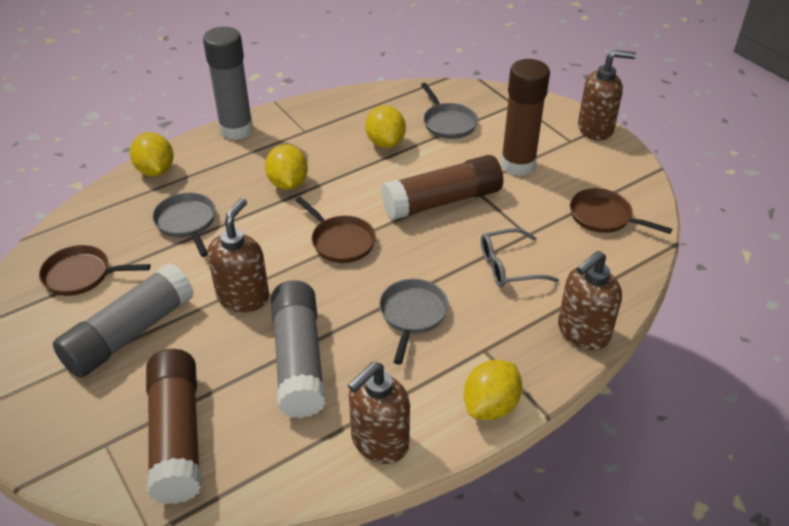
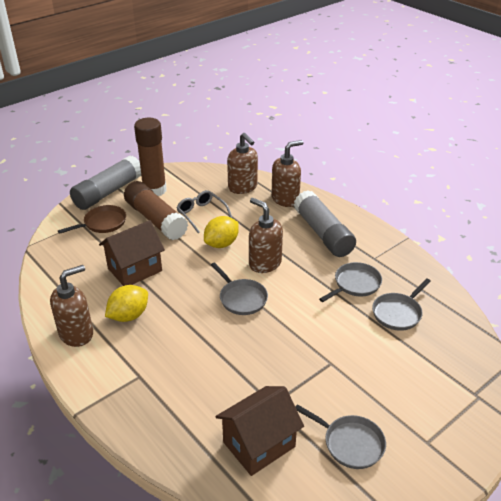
brown glue stick: [146,349,201,504] [381,155,503,220] [500,59,550,176] = 3 -> [124,181,188,240] [134,118,167,196] = 2
brown house: none = 0 -> [99,220,165,286] [216,386,304,476] = 2
brown pan: [39,245,150,296] [295,197,376,263] [570,188,672,234] = 3 -> [58,205,126,234] = 1
grey glue stick: [53,263,194,378] [203,27,253,140] [271,280,326,418] = 3 -> [70,155,141,210] [294,190,356,257] = 2
grey pan: [152,193,216,257] [379,279,449,365] [421,83,478,139] = 3 -> [211,262,268,315] [295,404,386,469] [319,262,382,302] [372,278,431,331] = 4
yellow lemon: [130,132,174,177] [265,144,308,190] [365,105,406,148] [464,360,522,420] = 4 -> [105,285,148,322] [204,216,239,248] = 2

